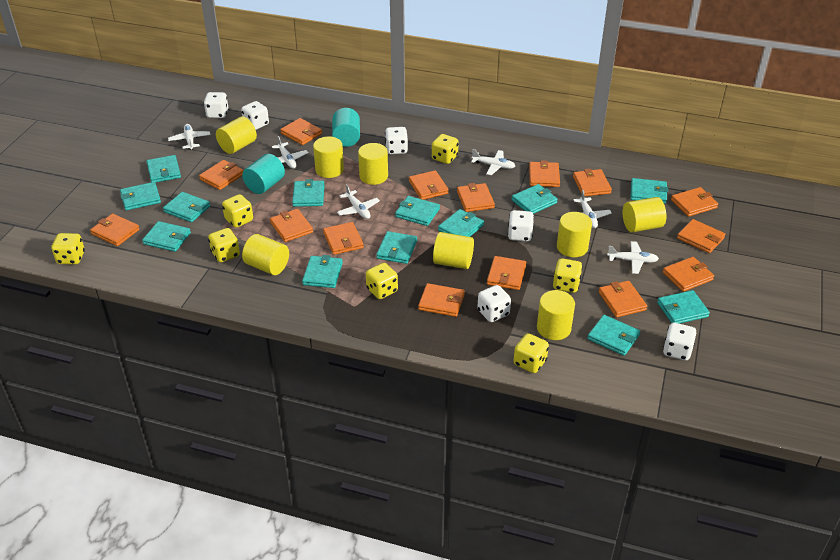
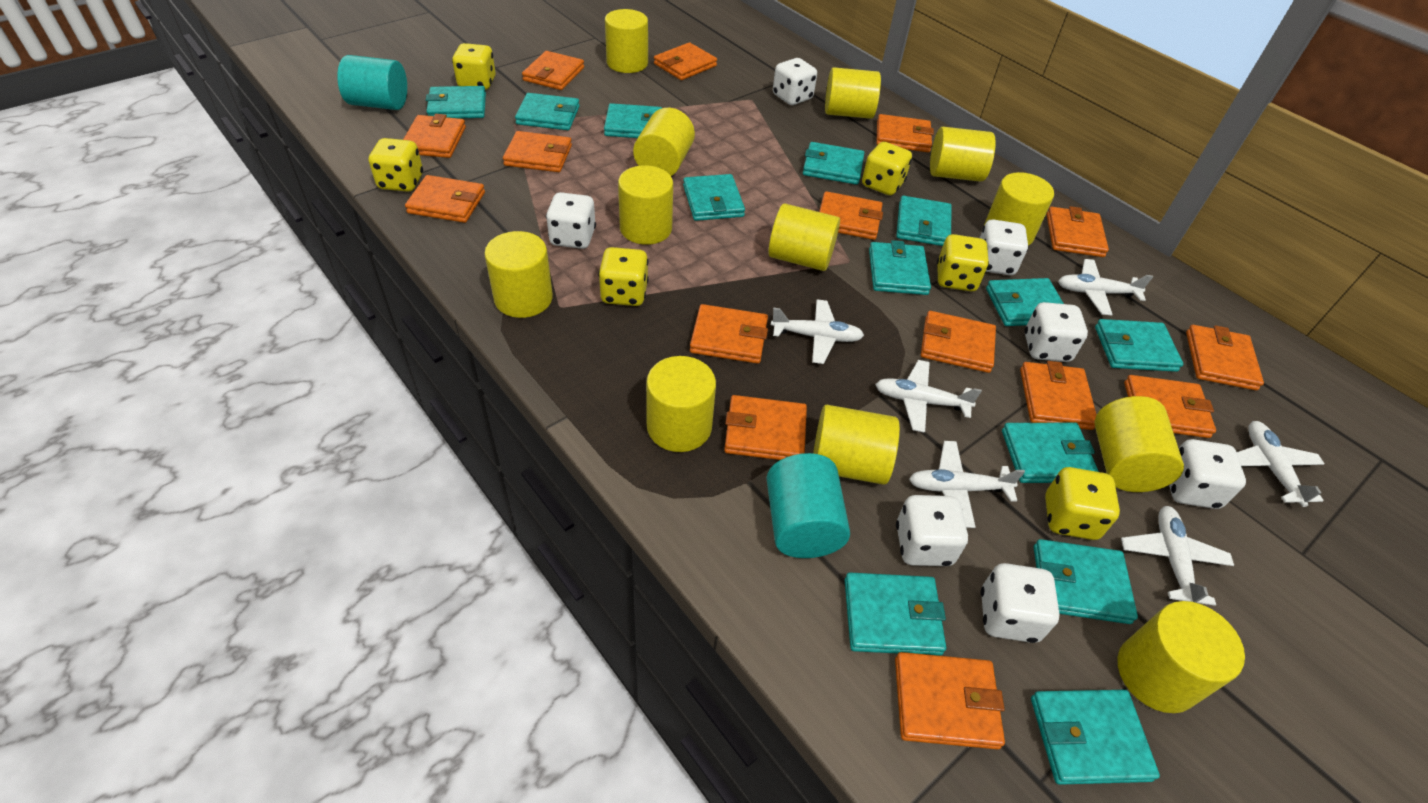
white dice: [204,92,228,118] [241,101,269,130] [385,127,408,154] [477,285,511,322] [508,210,534,241] [663,323,696,360] = 6 -> [546,192,596,249] [773,58,817,105] [896,495,968,566] [980,219,1028,275] [981,563,1060,643] [1025,302,1088,362] [1169,439,1246,509] = 7
yellow cylinder: [216,116,257,154] [242,234,289,275] [313,136,344,178] [358,143,388,185] [433,232,474,269] [537,290,575,340] [557,212,592,257] [623,197,666,232] = 8 -> [484,231,553,318] [605,9,648,73] [618,165,673,245] [633,108,695,176] [646,356,716,452] [768,203,840,271] [813,405,900,485] [825,67,881,119] [930,127,996,182] [984,172,1054,246] [1094,396,1184,492] [1118,601,1245,713] = 12
yellow dice: [51,233,85,264] [208,228,240,262] [222,194,253,228] [366,263,398,299] [432,134,459,164] [514,333,549,373] [553,258,583,293] = 7 -> [369,138,423,192] [452,43,496,90] [598,247,648,306] [862,142,912,195] [937,234,989,291] [1045,467,1120,540] = 6

